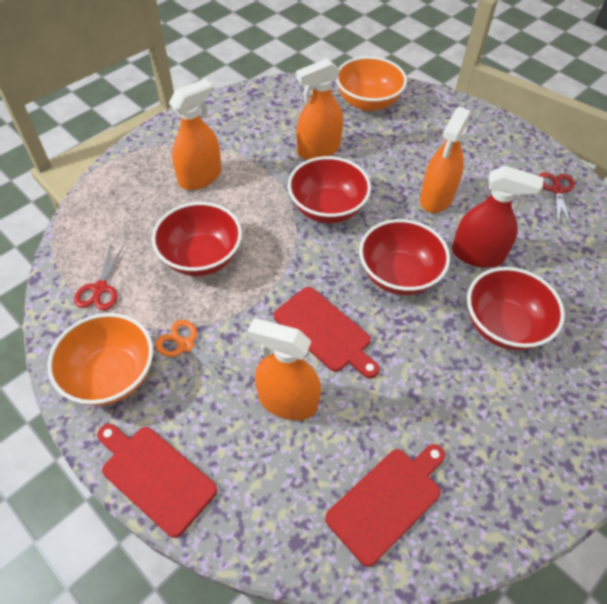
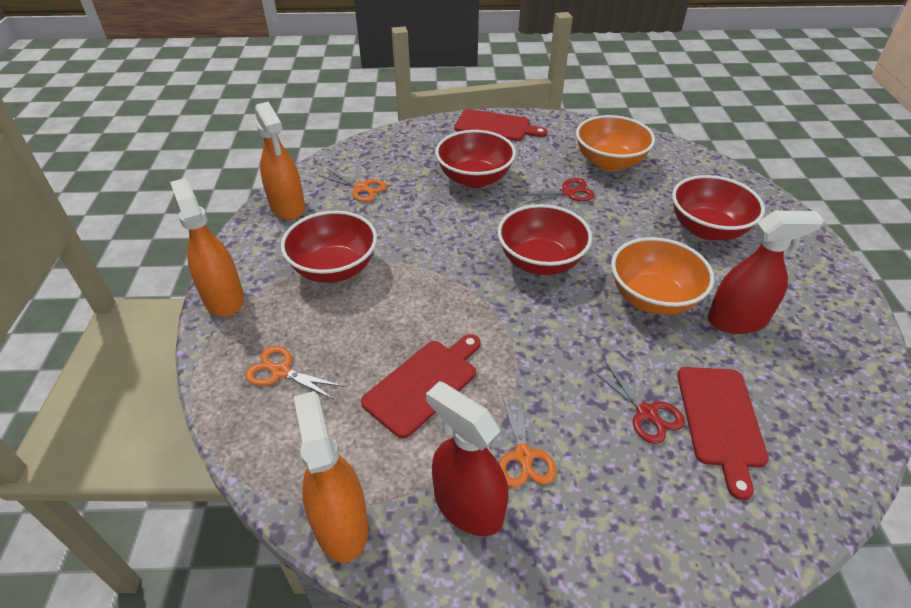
orange scissors: [155,320,236,383] = 1 -> [245,346,344,399] [318,169,387,202] [499,395,556,488] = 3
orange spray bottle: [169,79,221,190] [247,319,321,420] [296,58,343,160] [420,107,471,213] = 4 -> [170,178,244,317] [255,101,305,220] [293,391,368,563] = 3
red spray bottle: [452,166,544,268] = 1 -> [426,381,509,536] [708,211,824,334] = 2

